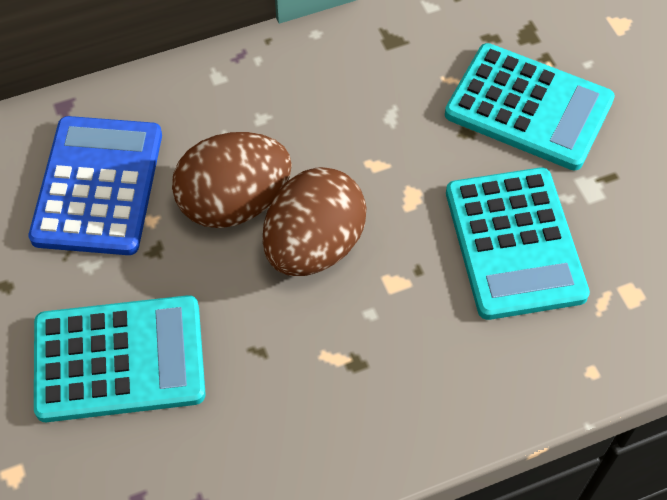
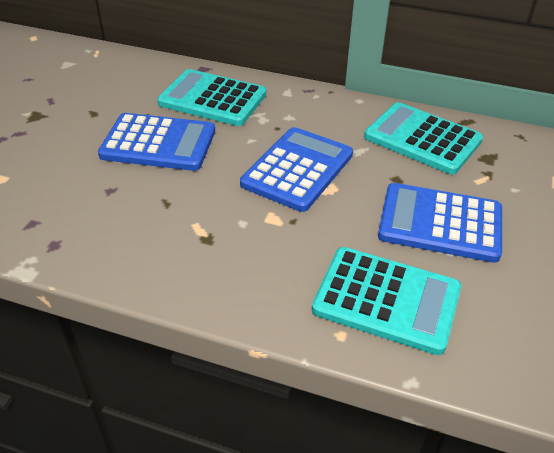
blue calculator: [28,116,162,255] = 1 -> [98,113,215,171] [240,127,353,212] [378,183,502,263] = 3
brown egg: [172,132,292,228] [263,167,367,276] = 2 -> none = 0

